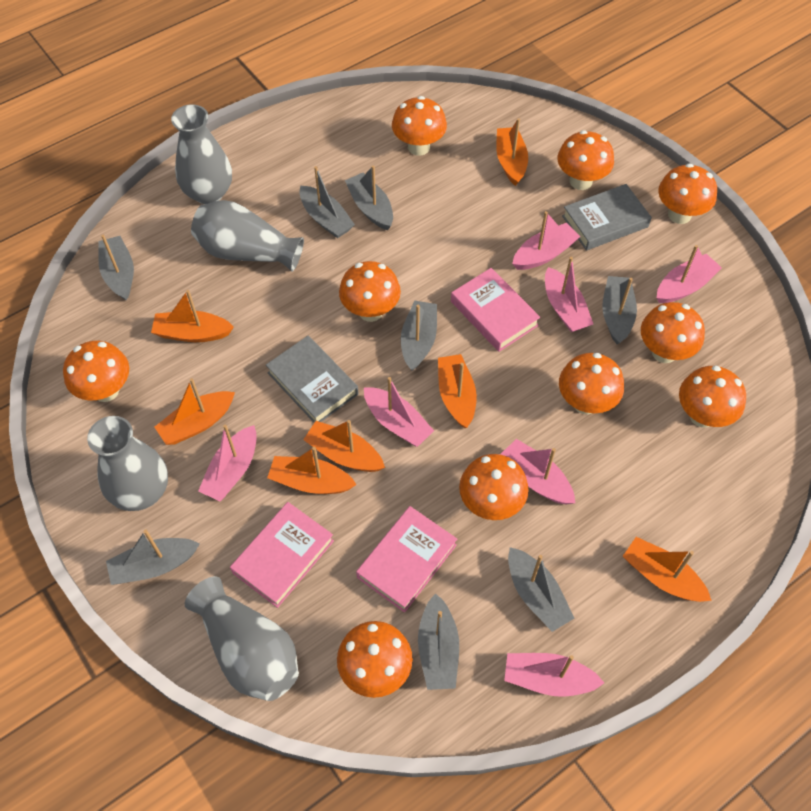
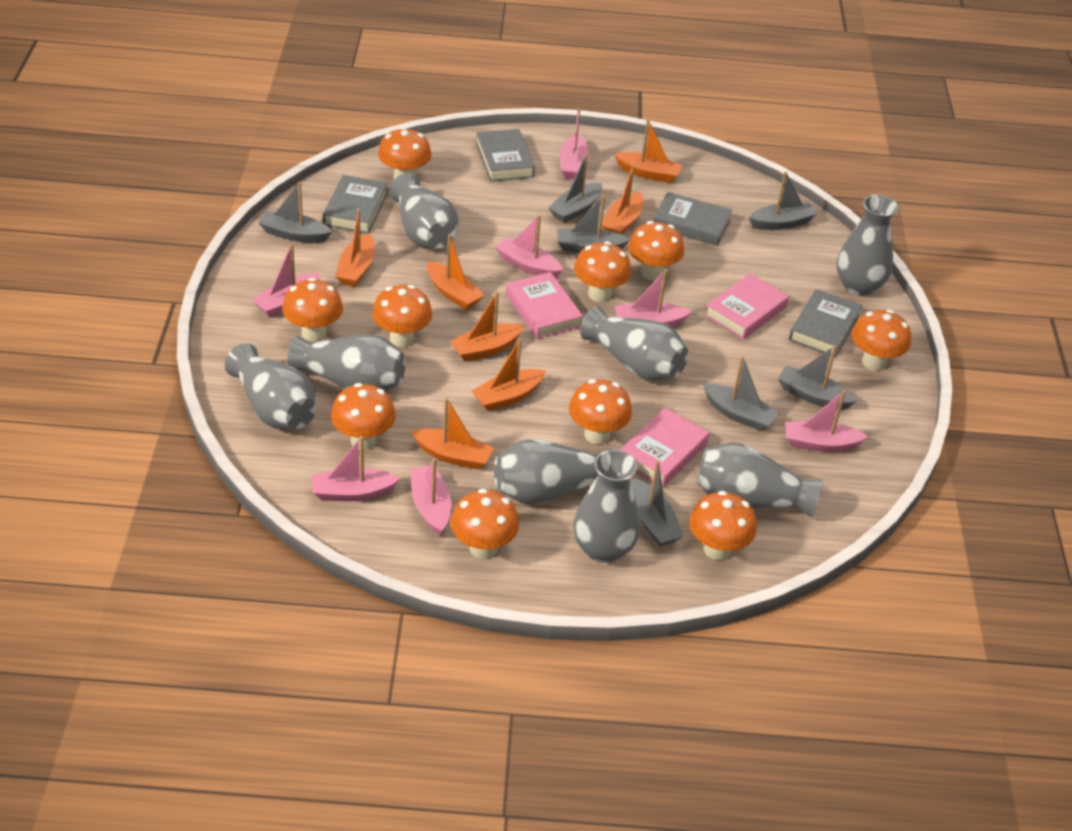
grey boat: [98,235,134,301] [106,530,200,585] [299,166,355,238] [345,165,393,231] [401,301,437,371] [418,593,459,690] [508,547,574,632] [602,276,637,344] = 8 -> [258,182,332,243] [548,153,602,223] [557,195,630,253] [631,460,684,547] [703,356,779,431] [749,172,817,230] [778,345,857,410] = 7
grey book: [266,336,359,423] [562,184,652,251] = 2 -> [323,175,388,234] [476,129,535,181] [653,192,732,246] [789,289,862,358] = 4
grey vase: [87,416,168,511] [171,104,232,204] [185,576,299,701] [191,200,304,272] = 4 -> [225,343,316,430] [287,335,405,392] [389,173,458,249] [494,439,614,504] [573,450,640,563] [580,306,688,381] [697,442,822,517] [837,194,898,296] = 8

